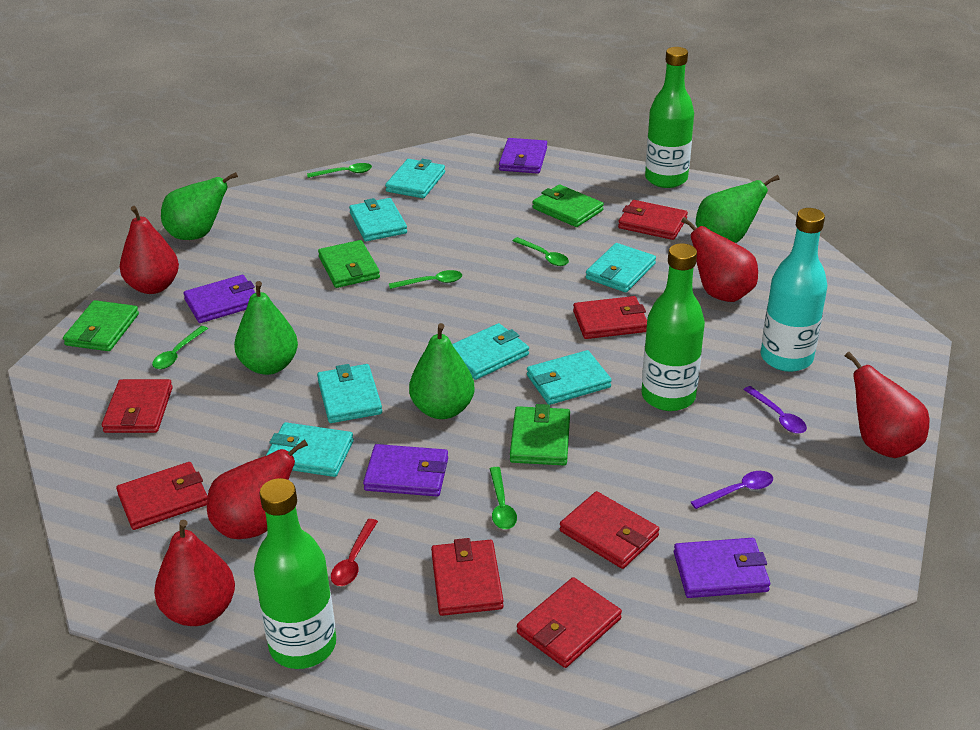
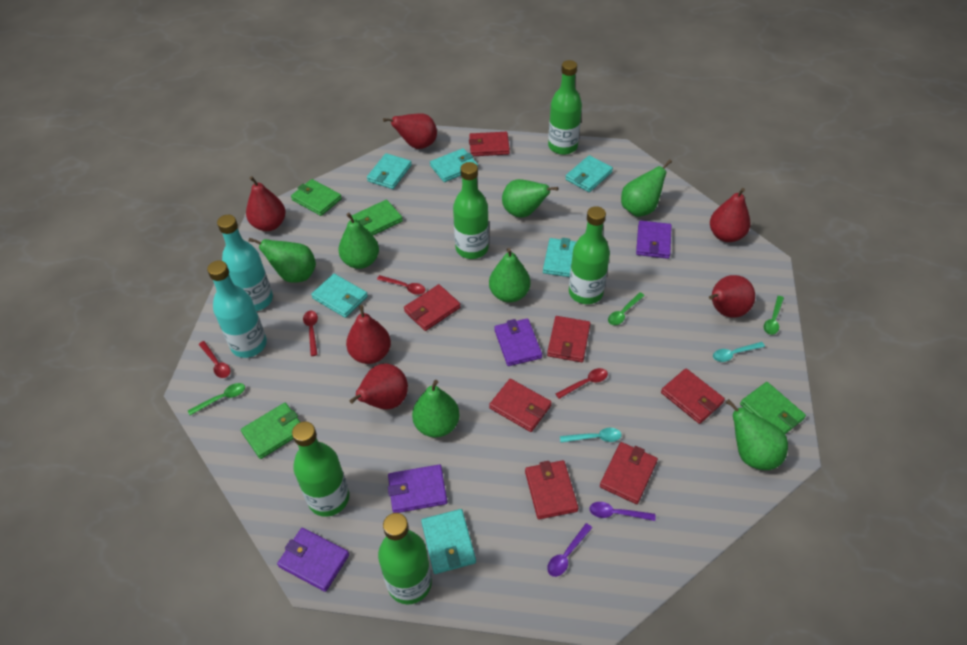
green bottle: [254,478,336,669] [641,243,705,411] [645,47,694,188] = 3 -> [292,421,349,517] [378,513,432,605] [453,162,489,259] [548,60,582,155] [569,206,610,304] = 5
green pear: [161,172,238,240] [234,281,298,375] [409,323,475,419] [696,175,780,243] = 4 -> [249,238,316,283] [339,213,379,269] [412,380,460,437] [489,248,530,302] [502,179,558,218] [621,159,672,217] [726,399,788,470] = 7
green spoon: [152,326,208,369] [307,163,372,178] [389,270,462,289] [490,467,517,529] [513,237,569,266] = 5 -> [188,383,245,415] [608,292,645,325] [764,296,784,335] = 3
red pear: [120,206,179,294] [154,520,235,626] [207,439,308,539] [681,217,758,302] [845,352,929,458] = 5 -> [246,176,286,231] [346,305,391,364] [349,363,408,409] [383,113,437,149] [709,275,755,318] [710,188,751,242] = 6
red spoon: [331,519,378,586] = 1 -> [198,341,230,378] [303,311,318,356] [377,275,426,295] [556,368,608,399] = 4
turquoise bottle: [761,208,827,372] = 1 -> [207,260,267,358] [217,215,273,311] = 2
turquoise spoon: none = 0 -> [560,428,622,443] [713,342,765,362] = 2
turquoise wallet: [266,422,354,477] [317,364,382,423] [349,198,407,241] [385,159,445,198] [452,323,529,380] [527,350,612,405] [586,243,656,292] = 7 -> [311,274,368,318] [367,153,412,189] [421,509,476,574] [430,148,478,182] [543,238,576,277] [565,155,613,192] = 6

